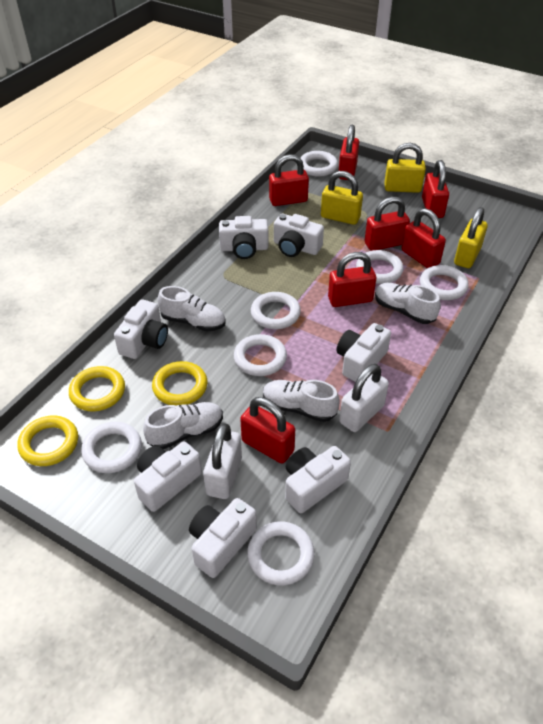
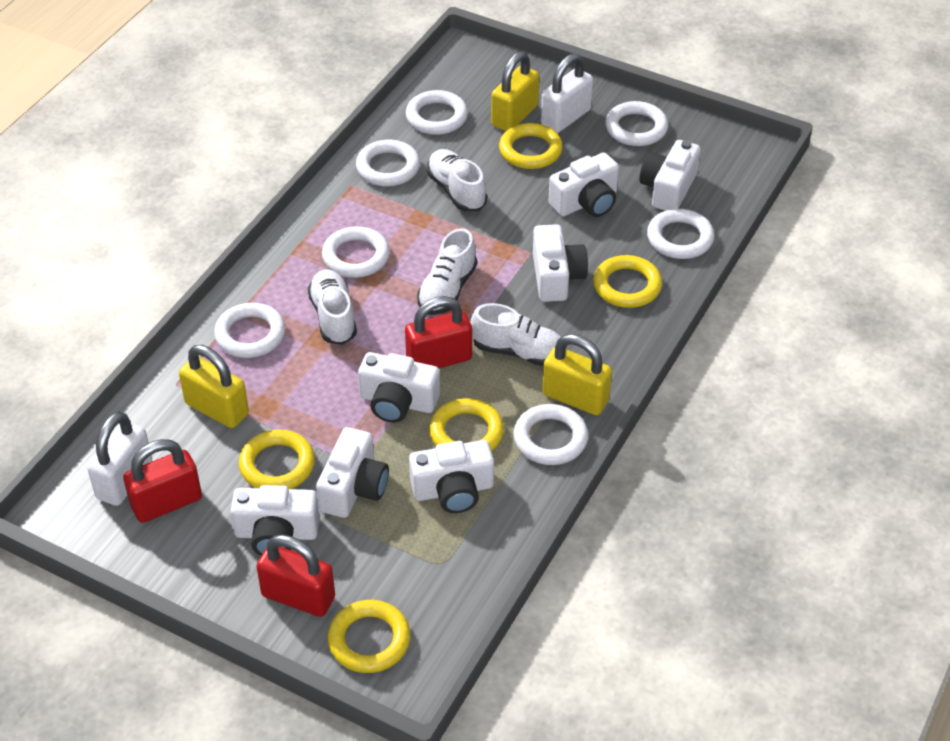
red padlock: [240,397,295,464] [269,154,309,206] [328,252,376,307] [339,124,359,180] [365,197,410,251] [402,208,446,268] [422,160,449,218] = 7 -> [123,439,202,523] [256,535,335,617] [405,296,472,368] = 3
yellow ring: [17,416,78,466] [69,366,125,411] [152,361,208,406] = 3 -> [239,429,315,489] [328,600,410,673] [429,398,504,451] [499,123,563,169] [593,255,662,308] = 5

